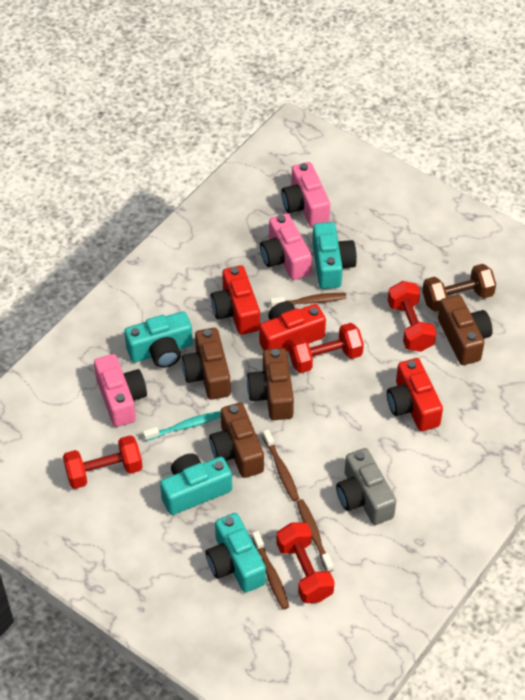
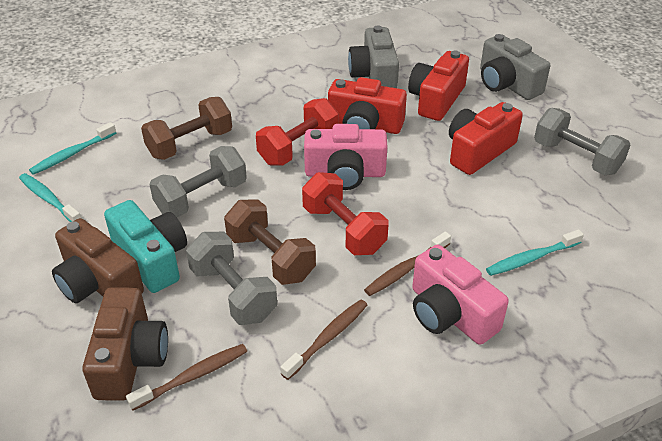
brown camera: [182,328,231,400] [209,403,264,478] [247,348,294,420] [438,295,492,365] = 4 -> [52,218,144,303] [82,287,168,401] = 2
brown dumbbell: [422,264,496,312] = 1 -> [141,97,232,160] [224,199,316,285] = 2
brown toothbrush: [252,531,289,609] [263,429,299,501] [270,293,347,308] [297,499,334,572] = 4 -> [126,344,247,411] [280,299,367,380] [364,232,451,296] = 3
grey camera: [336,448,396,525] = 1 -> [348,25,399,88] [480,34,550,100] = 2
grey dumbbell: none = 0 -> [149,146,247,217] [186,232,277,325] [534,108,630,175] = 3
pink camera: [94,354,147,427] [260,213,312,280] [281,162,330,227] = 3 -> [304,124,388,190] [412,245,509,345] = 2
red dumbbell: [63,435,143,489] [276,522,335,603] [289,323,364,373] [388,281,437,352] = 4 -> [256,98,339,165] [302,172,388,255] = 2
turquoise camera: [124,311,193,368] [160,453,232,515] [205,513,266,593] [312,222,357,289] = 4 -> [104,200,187,293] = 1
turquoise toothbrush: [143,411,221,441] = 1 -> [19,173,81,222] [29,122,116,175] [486,229,584,276] = 3

